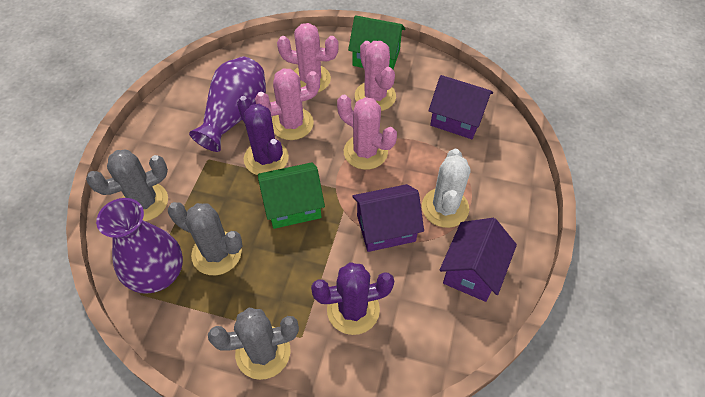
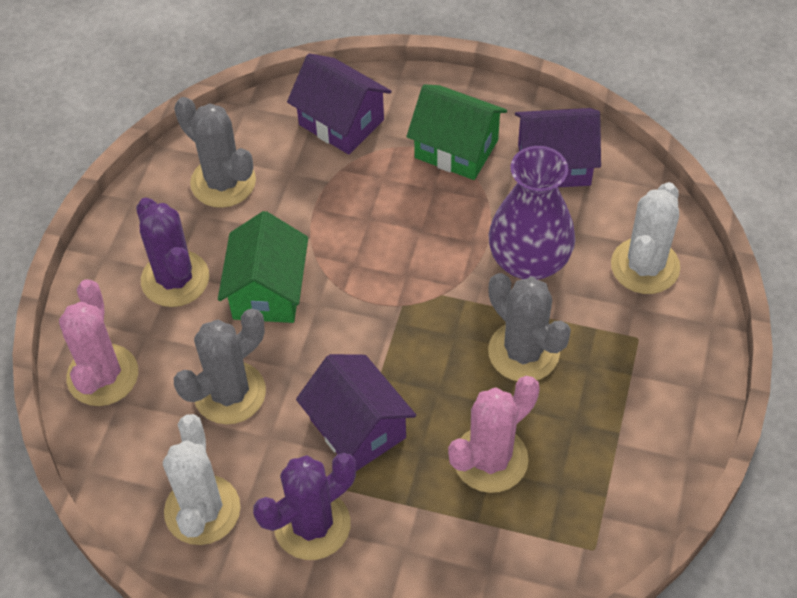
pink cactus: [255,68,320,140] [277,23,339,92] [337,95,397,170] [355,41,396,111] = 4 -> [59,280,138,406] [448,376,540,493] = 2
purple vase: [96,198,183,294] [189,56,266,152] = 2 -> [488,146,575,280] = 1
white cactus: [422,149,471,228] = 1 -> [163,414,241,545] [611,182,680,294] = 2

